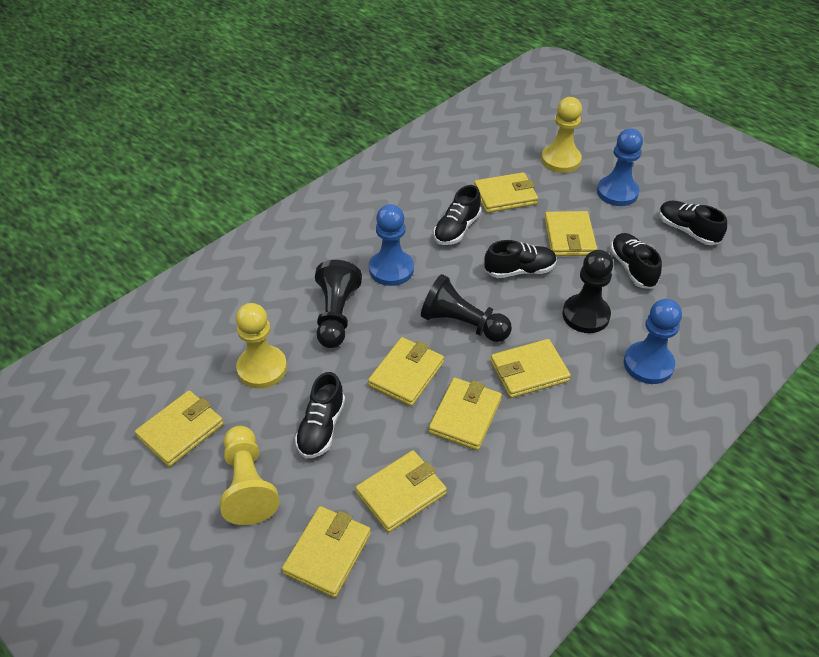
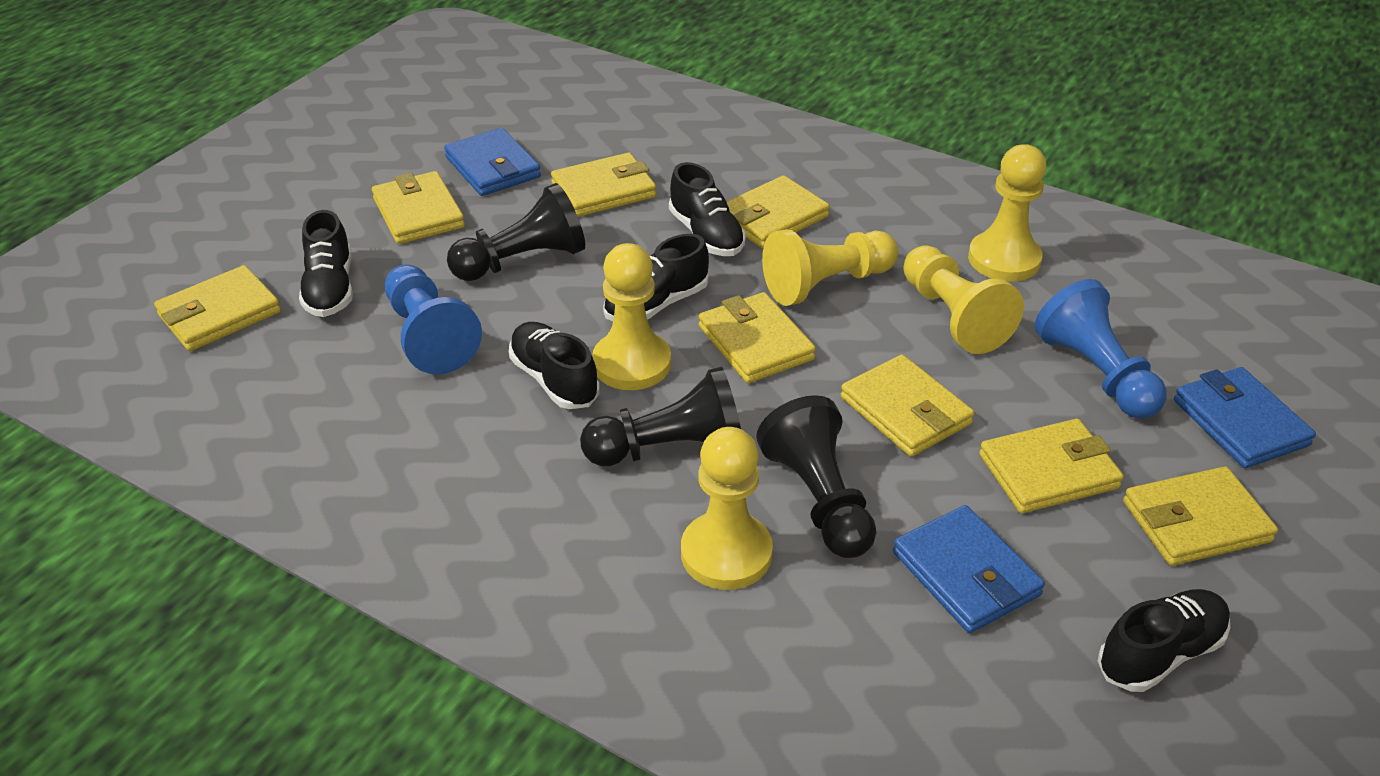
blue pawn: [369,204,414,286] [597,128,643,206] [624,299,682,384] = 3 -> [385,264,482,374] [1035,279,1167,419] = 2
blue wallet: none = 0 -> [444,128,541,196] [893,505,1045,633] [1174,367,1316,468] = 3
yellow pawn: [220,426,280,525] [236,303,287,388] [541,97,582,173] = 3 -> [592,243,671,390] [681,427,773,590] [762,229,898,306] [903,245,1024,354] [968,144,1046,282] = 5

